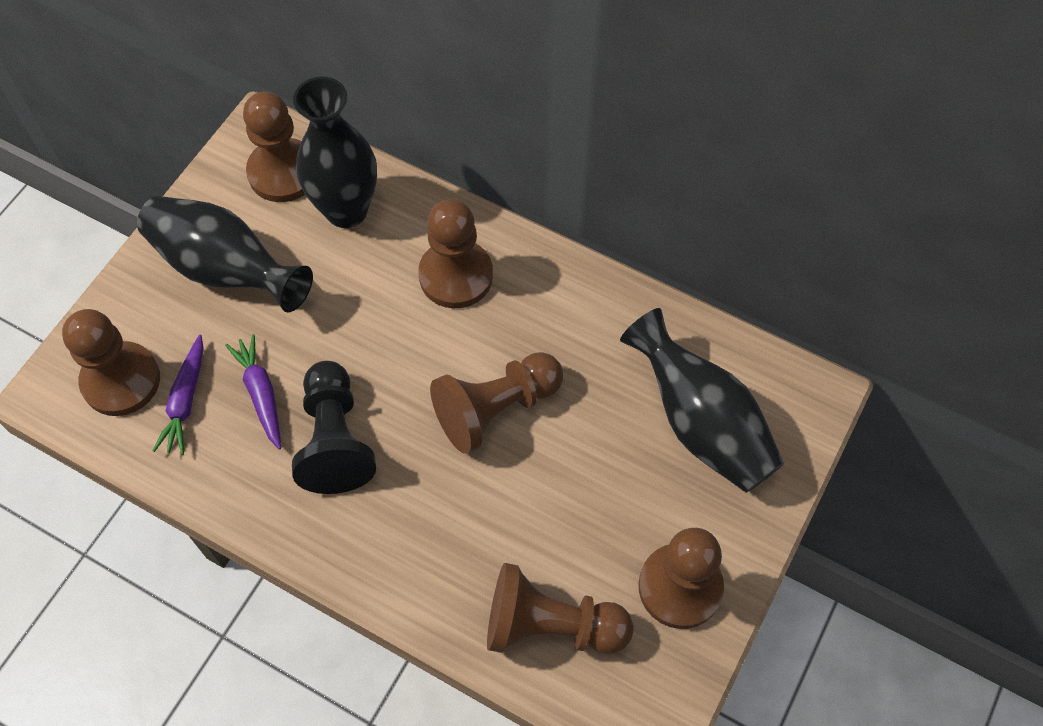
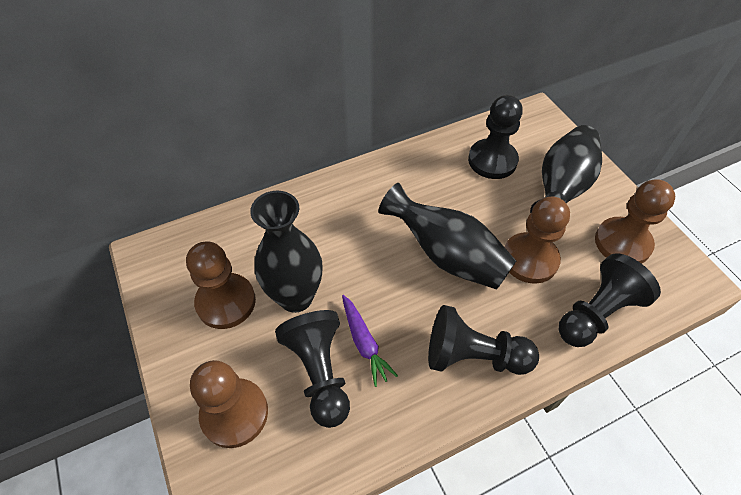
black pawn: [292,361,376,494] = 1 -> [275,310,350,428] [428,305,539,375] [468,95,523,179] [559,253,661,347] = 4
brown pawn: [62,309,160,416] [243,92,305,202] [418,199,493,308] [430,352,563,454] [487,563,634,654] [638,528,724,629] = 6 -> [186,242,256,329] [190,360,268,448] [505,196,570,284] [595,179,675,264] = 4
purple carrot: [153,335,204,455] [225,334,281,449] = 2 -> [342,295,398,387] = 1

